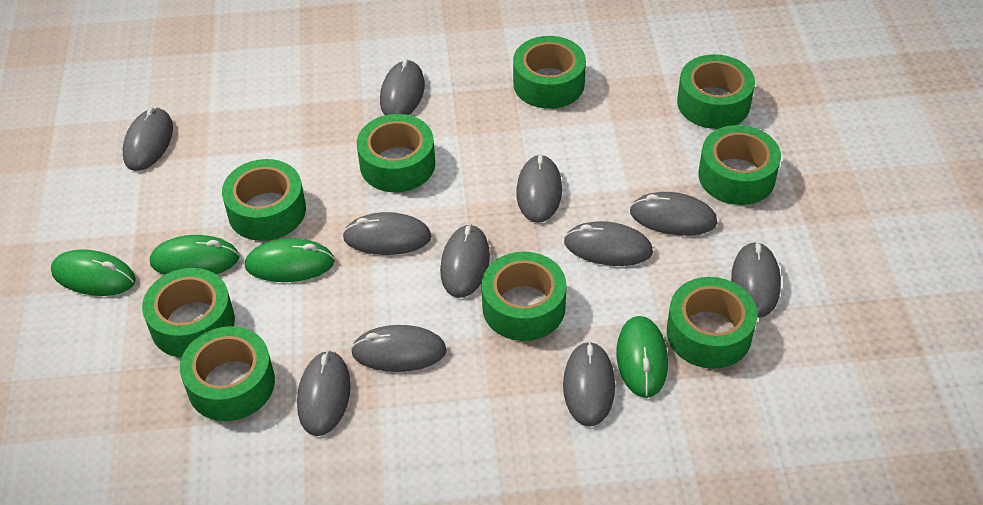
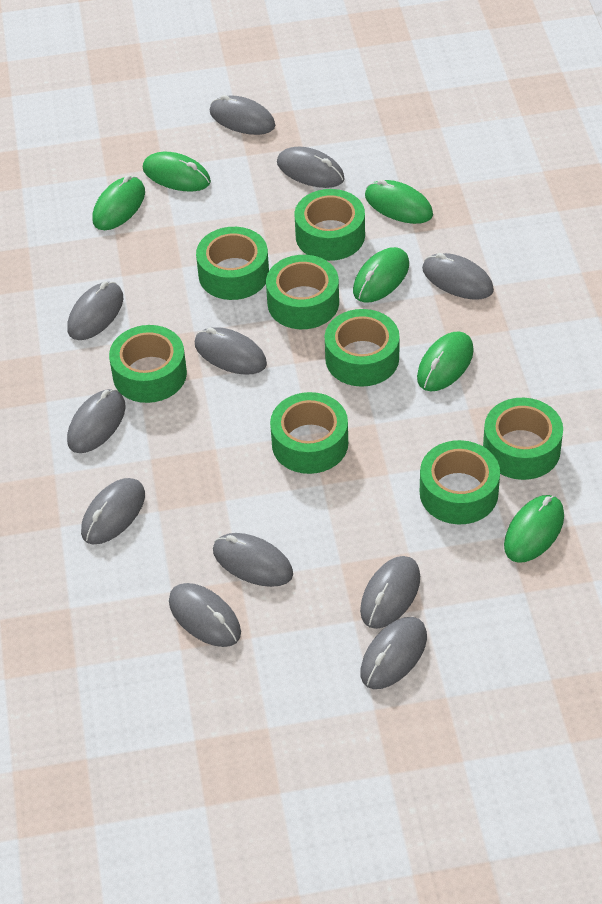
green mouse: [51,249,136,296] [150,235,239,275] [245,238,335,282] [617,316,668,398] = 4 -> [92,175,145,230] [143,152,211,191] [353,247,409,303] [365,179,433,224] [417,331,474,391] [504,495,564,563] = 6
green tape: [142,268,235,358] [180,326,275,421] [222,159,306,241] [357,114,435,192] [481,252,567,341] [513,36,586,109] [667,277,757,369] [677,54,755,129] [699,125,781,205] = 9 -> [109,325,187,403] [196,227,269,300] [266,255,339,329] [270,392,348,474] [294,189,365,261] [325,309,400,387] [420,440,500,524] [483,398,563,480] = 8

